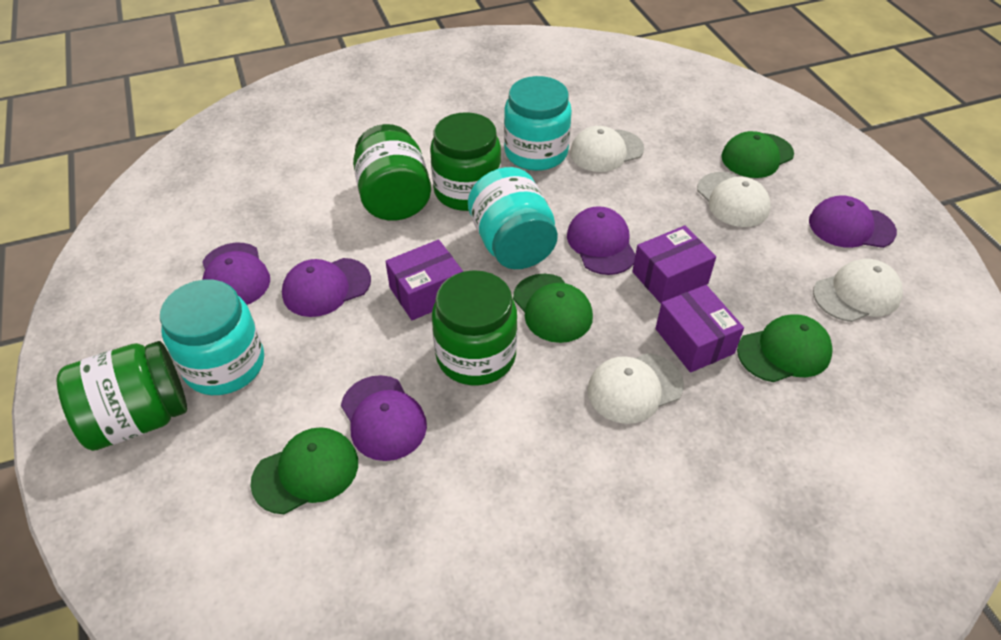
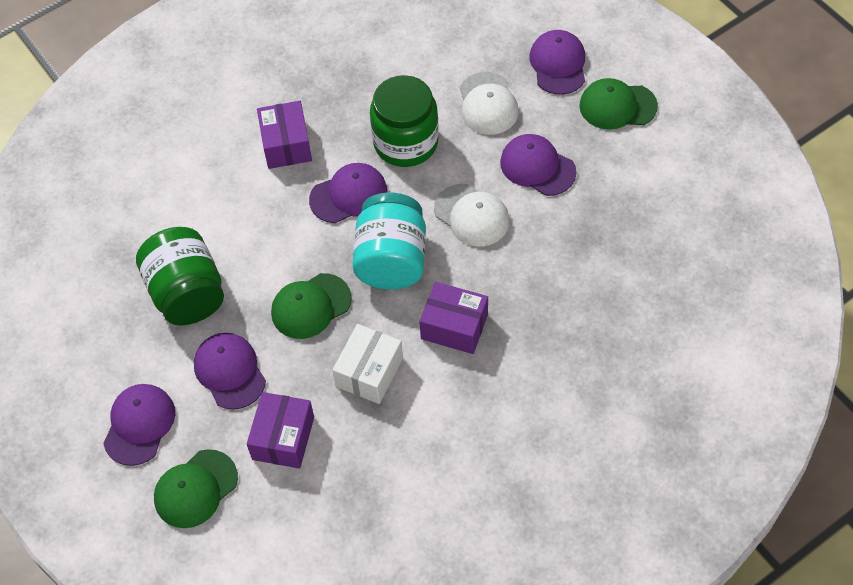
green cap: [250,427,358,514] [513,274,593,343] [721,131,794,178] [737,314,833,382] = 4 -> [154,449,238,528] [271,273,352,339] [579,78,658,130] = 3
green jar: [57,341,187,451] [353,124,431,221] [430,112,501,211] [432,270,517,385] = 4 -> [136,227,224,325] [370,75,439,167] = 2
turquoise jar: [160,280,264,395] [468,167,558,269] [504,76,572,171] = 3 -> [353,193,426,290] = 1
white box: none = 0 -> [333,324,403,404] = 1
white cap: [570,126,644,172] [587,353,684,424] [697,172,770,227] [813,259,903,322] = 4 -> [434,184,510,247] [460,72,519,135] = 2

